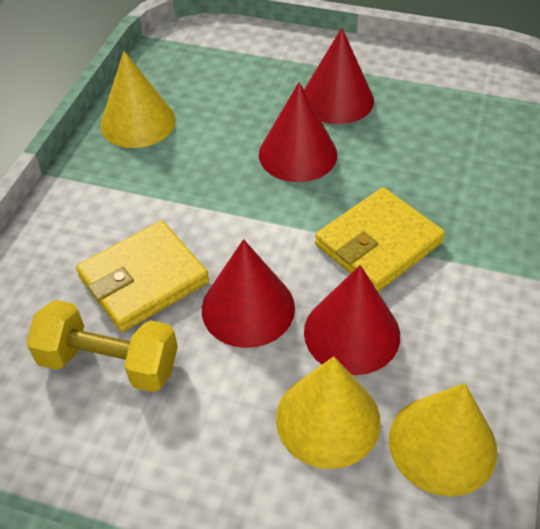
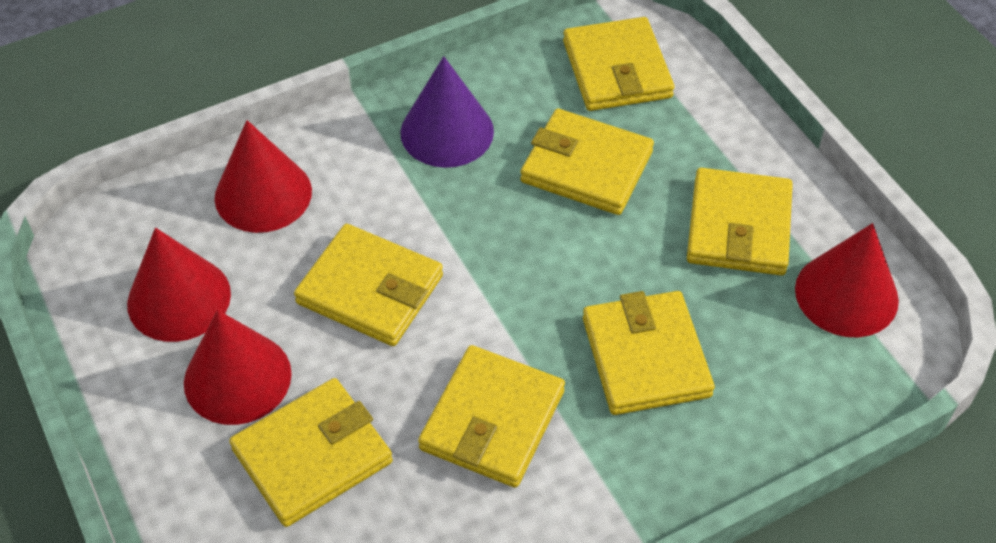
purple cone: none = 0 -> [400,56,494,168] = 1
yellow cone: [100,51,176,148] [276,356,381,469] [389,383,498,497] = 3 -> none = 0
yellow dumbbell: [26,300,178,392] = 1 -> none = 0
yellow wallet: [76,221,209,332] [315,187,445,292] = 2 -> [229,378,393,527] [294,224,443,346] [418,345,565,488] [520,108,654,215] [563,17,675,111] [583,291,715,415] [687,168,793,275] = 7

